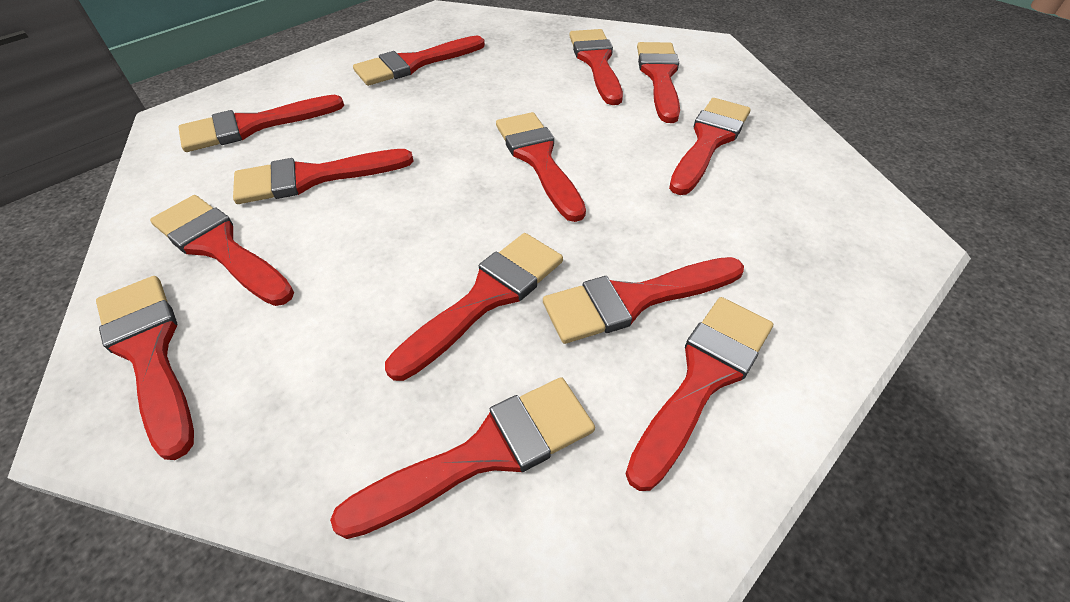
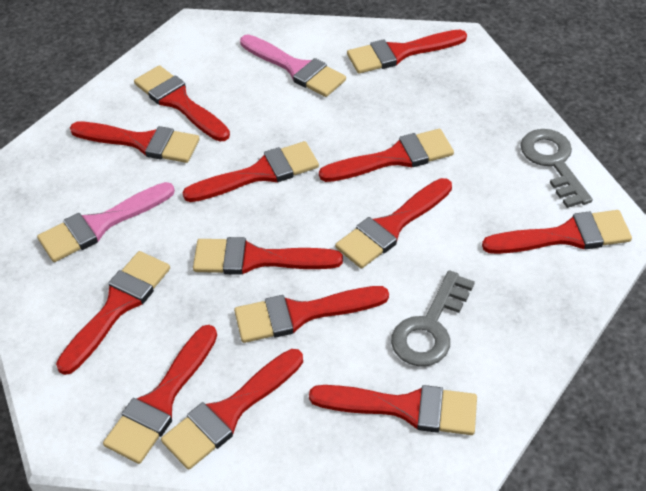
grey key: none = 0 -> [391,270,475,367] [520,129,593,208] = 2
pink brush: none = 0 -> [37,182,175,262] [240,34,346,97] = 2

